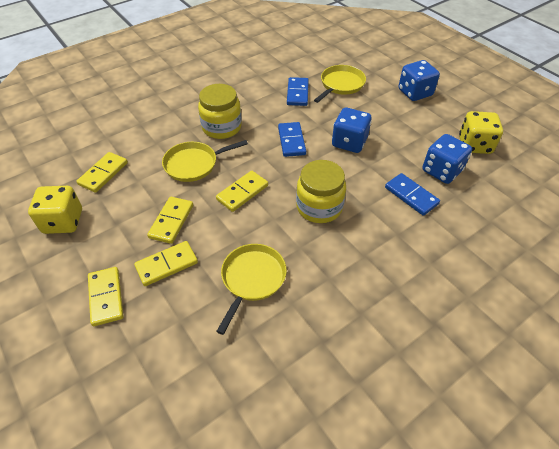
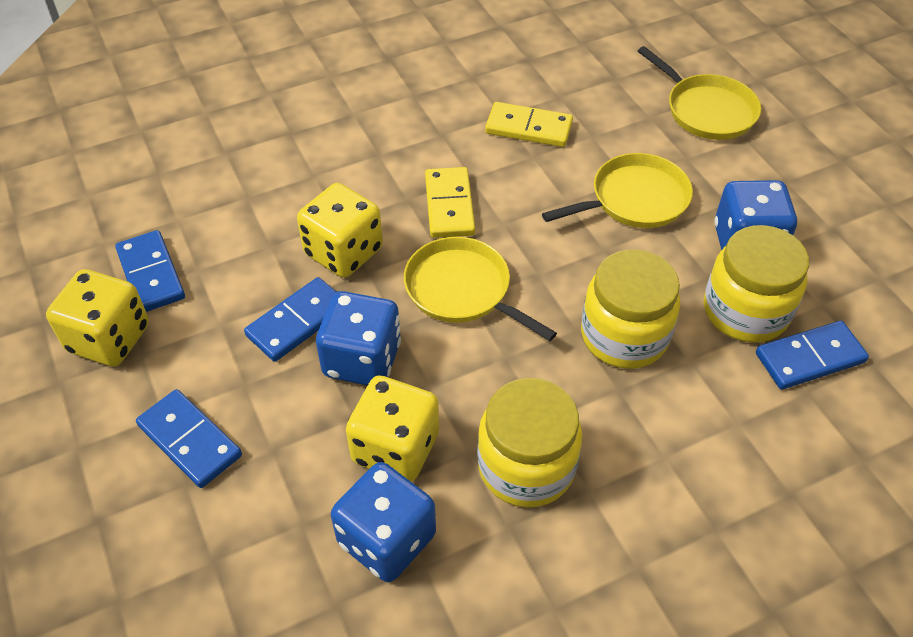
blue domino: [278,122,306,157] [287,77,309,106] [385,173,440,216] = 3 -> [115,230,185,312] [136,389,242,488] [244,277,336,362] [756,321,869,389] = 4
yellow dice: [28,186,82,234] [459,111,503,154] = 2 -> [46,269,149,366] [297,183,383,278] [346,376,439,482] = 3
yellow domino: [76,152,128,193] [88,267,123,326] [134,241,198,286] [147,197,193,244] [216,171,268,212] = 5 -> [425,167,475,238] [485,102,573,147] = 2
yellow jar: [198,84,242,139] [296,160,346,223] = 2 -> [477,378,582,508] [581,249,680,369] [704,225,809,343] = 3

